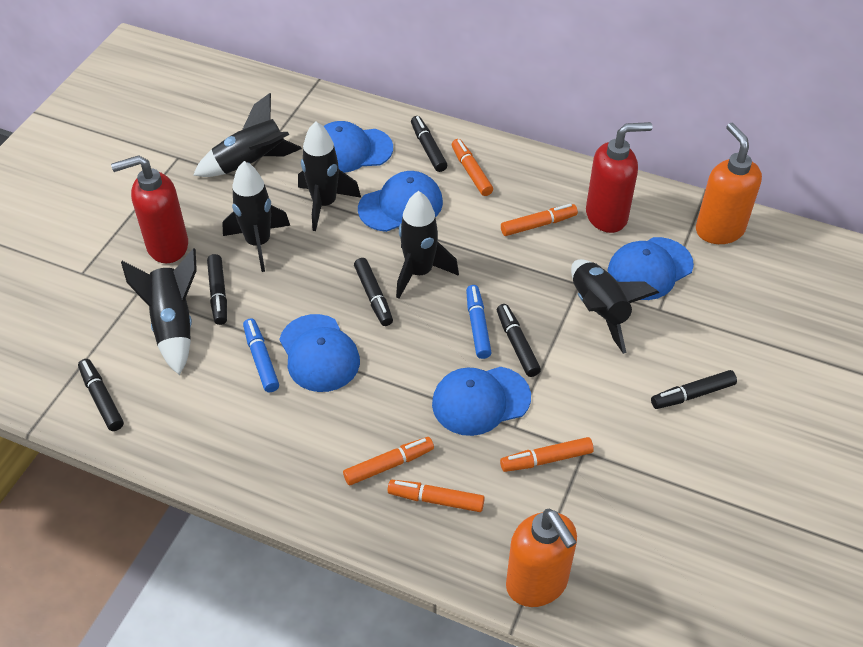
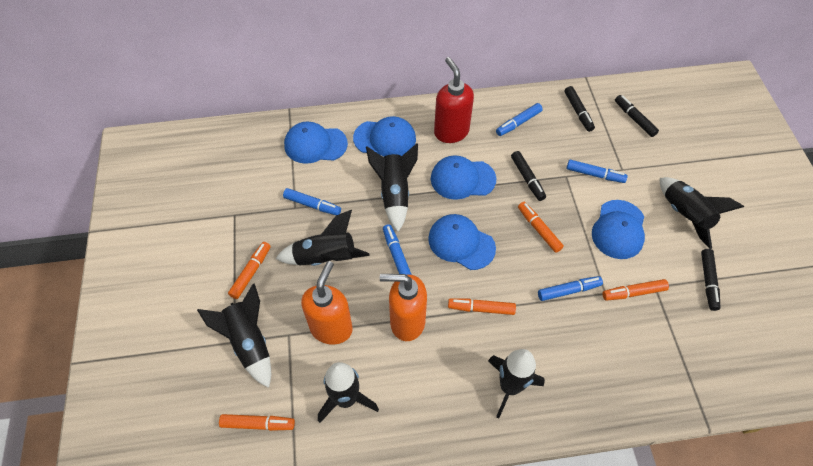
black marker: [78,359,124,431] [207,254,227,325] [354,258,393,326] [411,116,447,172] [497,304,541,377] [651,370,737,409] = 6 -> [511,151,546,201] [564,86,595,132] [615,95,659,137] [701,249,721,311] = 4
blue marker: [243,318,279,392] [466,285,492,359] = 2 -> [283,188,341,215] [383,224,412,275] [496,103,543,136] [538,276,603,301] [567,160,628,183] = 5
red soap dispenser: [111,155,188,263] [586,122,652,233] = 2 -> [434,57,474,143] = 1

